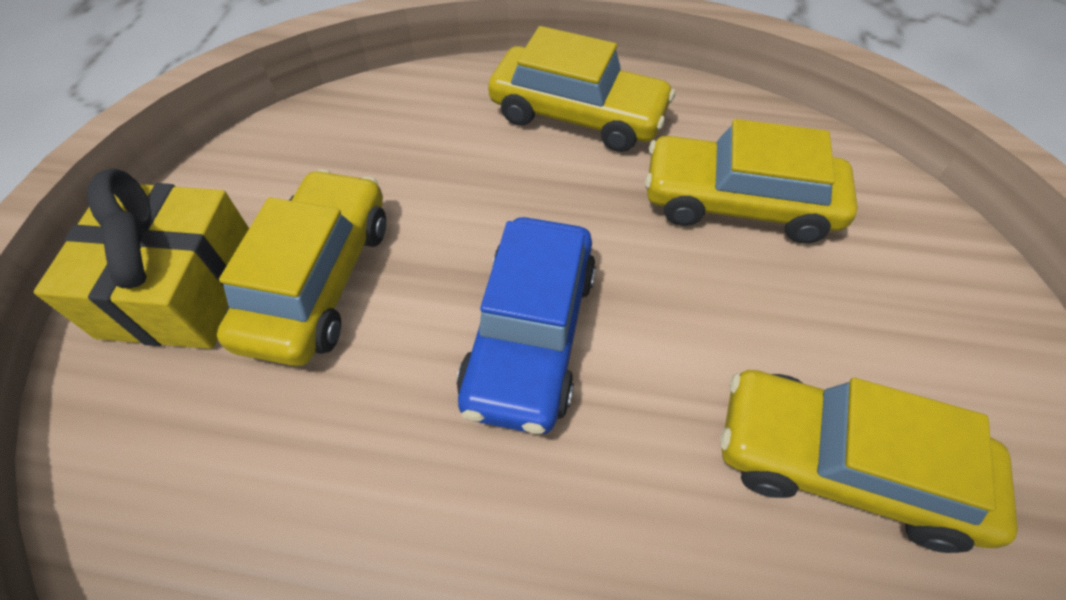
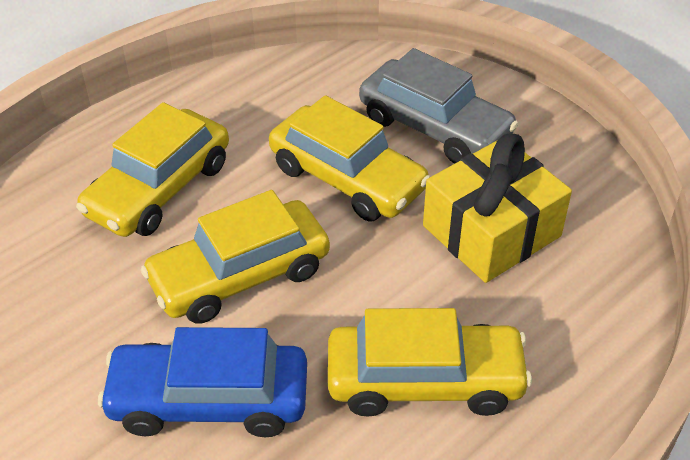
grey car: none = 0 -> [359,48,518,164] = 1

